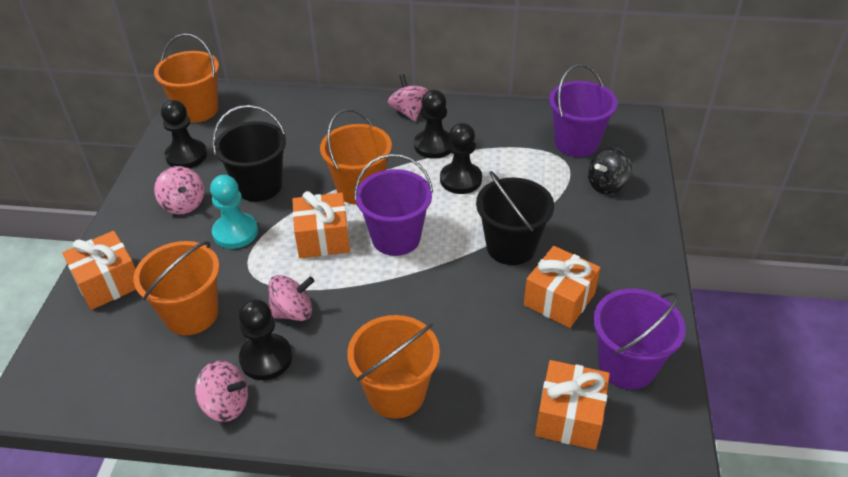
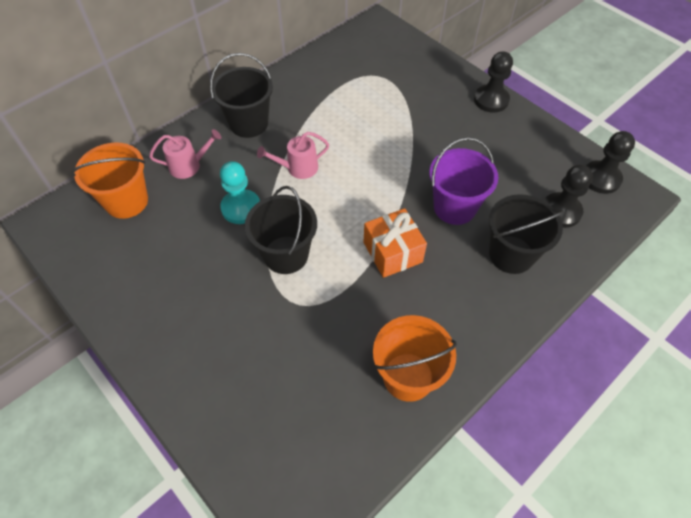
black bucket: [212,105,286,202] [476,171,554,265] = 2 -> [210,53,273,138] [245,186,317,274] [489,194,564,274] = 3
black pawn: [161,100,207,168] [238,299,292,380] [414,90,451,159] [440,123,482,194] = 4 -> [474,51,513,113] [544,165,593,228] [586,131,635,194] = 3
black spinning top: [588,147,632,194] = 1 -> none = 0
orange bucket: [134,241,220,335] [154,34,219,123] [320,109,392,205] [347,315,440,419] = 4 -> [71,143,148,219] [373,315,457,402] = 2
orange gift: [62,231,136,310] [292,191,350,258] [524,246,601,328] [535,360,610,450] = 4 -> [364,208,427,278] = 1
pink spinning top: [154,166,204,214] [195,361,248,422] [269,275,314,321] [388,74,428,121] = 4 -> none = 0
pink watering can: none = 0 -> [149,129,221,179] [257,132,329,179] = 2
purple bucket: [354,154,433,256] [549,64,618,157] [593,289,686,389] = 3 -> [429,137,498,225] = 1

